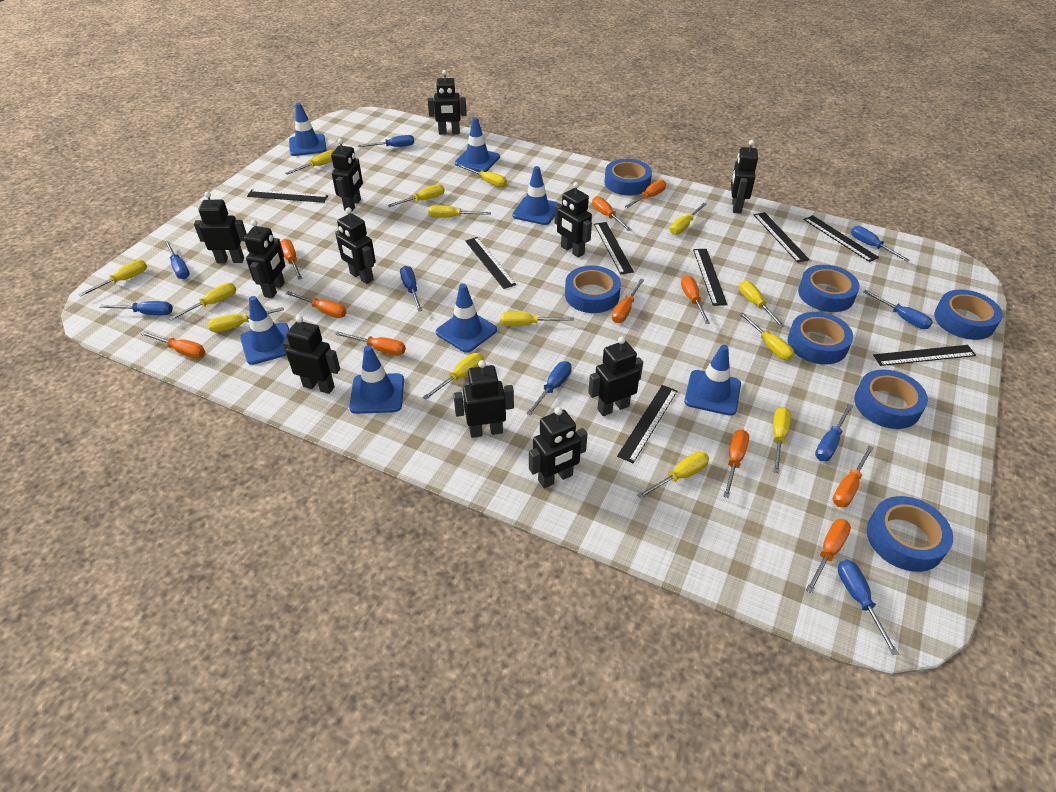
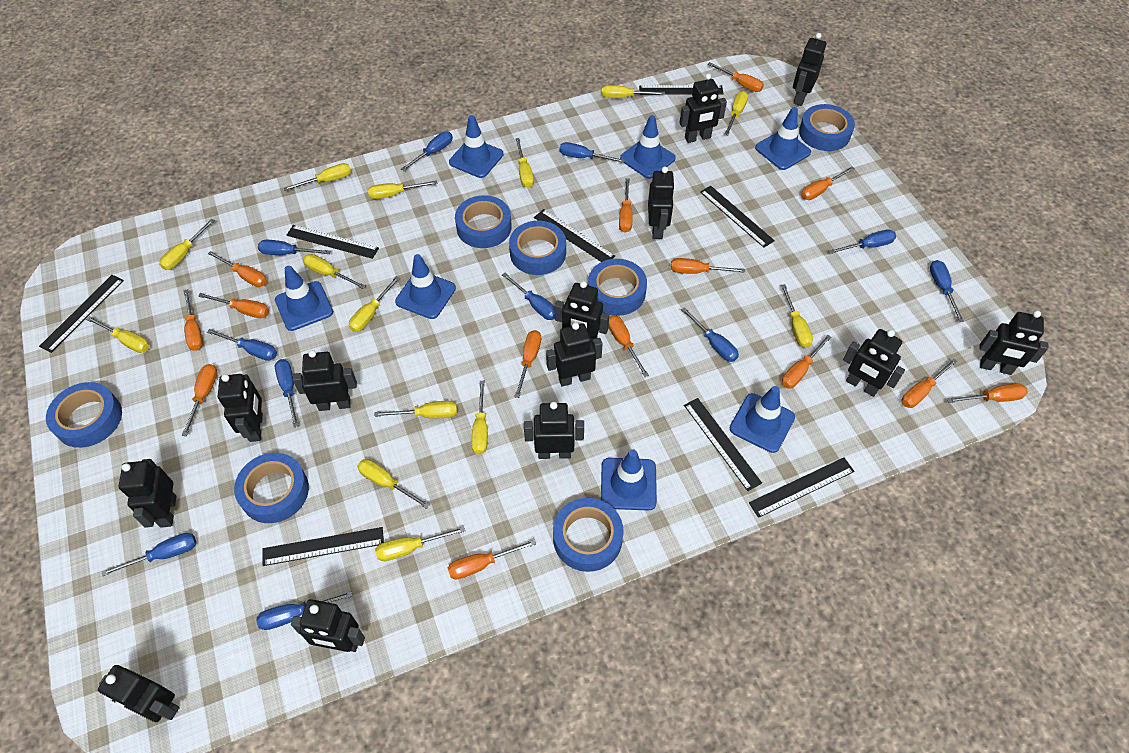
black robot: [194,191,247,263] [244,220,285,298] [283,315,340,394] [331,138,363,211] [335,207,376,284] [428,70,467,135] [453,360,514,438] [529,407,588,488] [555,182,592,258] [588,337,643,416] [731,140,758,213] = 11 -> [98,665,180,722] [119,459,176,528] [218,374,263,442] [291,599,365,652] [293,350,357,411] [524,402,584,459] [546,322,602,387] [555,281,609,342] [648,167,675,239] [680,73,727,143] [793,33,826,106] [843,329,905,397] [980,311,1049,375] = 13
blue screwdriver: [99,301,173,315] [165,241,190,279] [358,135,414,147] [400,266,423,312] [526,361,572,415] [815,404,853,461] [838,560,899,655] [851,226,910,262] [863,290,933,329] = 9 -> [101,533,196,577] [207,329,277,361] [257,591,352,630] [258,240,331,255] [275,359,299,428] [401,131,453,171] [502,273,555,320] [560,142,625,163] [681,307,739,362] [829,229,896,254] [930,260,964,322] = 11
orange screwdriver: [140,331,205,358] [280,239,303,280] [285,291,347,318] [335,331,406,356] [592,196,632,231] [612,279,644,323] [625,180,666,208] [681,275,710,324] [723,429,749,498] [806,519,851,593] [833,446,874,507] = 11 -> [181,364,218,436] [183,289,203,351] [198,293,269,318] [208,251,267,287] [448,540,536,579] [514,330,541,398] [608,315,649,377] [619,178,633,233] [671,258,745,274] [708,62,764,92] [782,335,832,389] [801,166,855,200] [902,358,957,408] [947,383,1028,403] = 14

